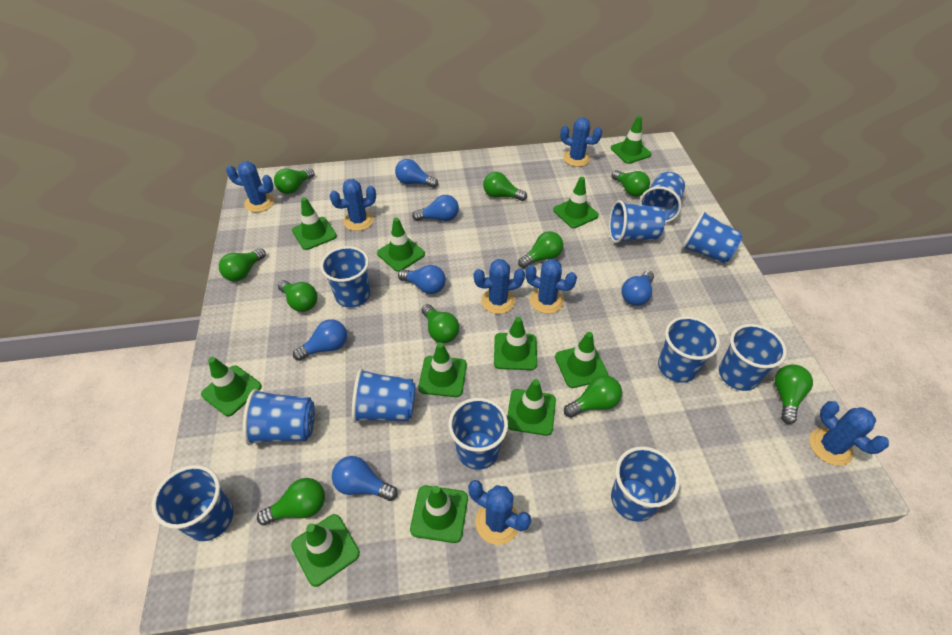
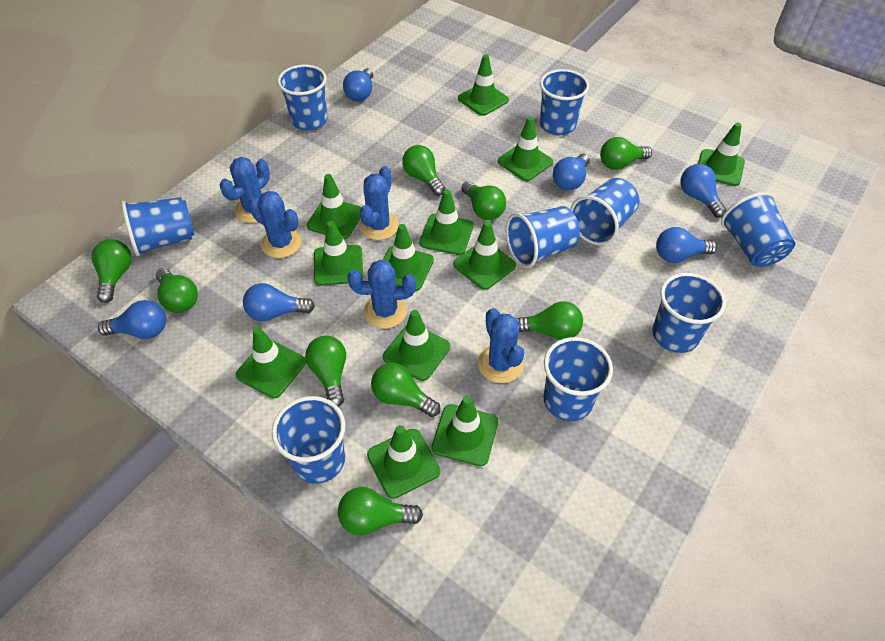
blue cactus: [226,161,274,212] [330,179,376,231] [468,480,531,545] [474,259,525,314] [525,259,577,314] [560,118,602,167] [809,401,889,466] = 7 -> [219,157,270,223] [248,191,302,258] [348,260,416,329] [359,166,399,240] [478,308,524,383] = 5
blue cup: [152,465,234,541] [243,389,315,445] [320,246,370,308] [352,368,416,423] [448,398,508,470] [609,200,665,243] [611,446,680,522] [639,172,685,223] [658,316,720,383] [681,210,743,264] [719,324,787,391] = 11 -> [121,197,194,256] [272,396,345,484] [277,65,328,130] [506,206,580,268] [540,69,589,135] [544,337,613,421] [570,178,640,245] [652,273,726,353] [721,192,795,267] = 9
green light bulb: [219,248,266,282] [257,478,325,526] [274,168,314,194] [278,280,318,312] [422,304,459,343] [483,172,527,201] [518,231,563,268] [564,375,622,418] [611,170,650,197] [775,364,813,424] = 10 -> [92,239,132,303] [156,268,198,313] [305,336,346,407] [338,487,423,535] [371,363,440,417] [402,145,445,196] [461,181,506,220] [515,301,583,340] [600,137,652,170] = 9
green traffic cone: [201,357,262,416] [291,514,360,587] [292,197,337,250] [377,218,425,272] [410,485,468,543] [418,342,467,397] [494,317,537,370] [507,379,556,436] [554,177,599,228] [555,332,608,388] [611,116,652,164] = 11 -> [236,327,306,398] [307,174,362,239] [314,221,363,286] [367,425,440,499] [383,224,434,291] [383,310,450,381] [419,190,474,255] [432,396,498,466] [453,221,516,290] [458,54,509,116] [498,116,553,181] [698,122,745,186] = 12

